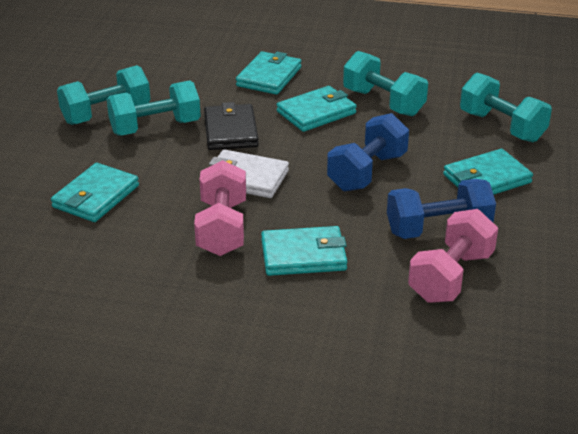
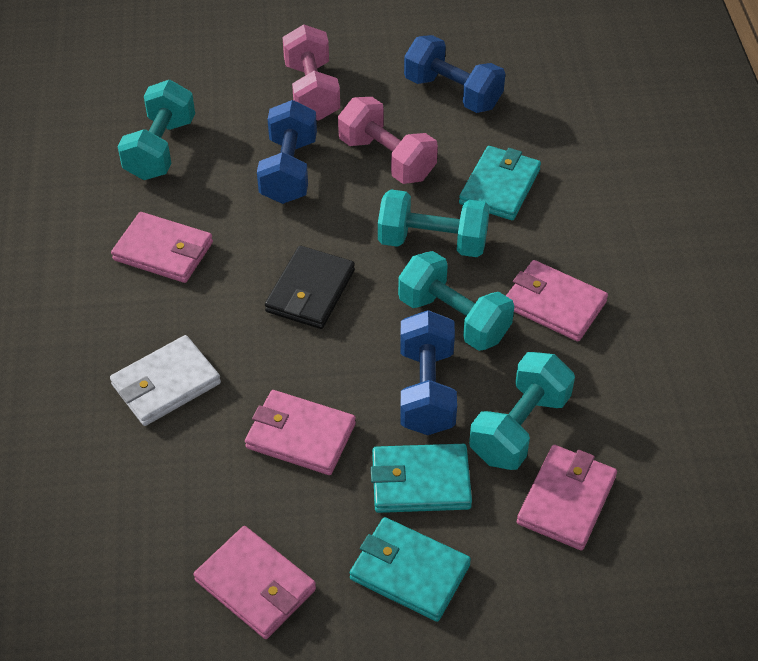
blue dumbbell: [327,113,409,191] [387,179,496,239] = 2 -> [257,100,317,204] [400,310,457,435] [404,35,505,113] = 3
pink wallet: none = 0 -> [111,212,213,283] [194,526,316,639] [245,390,356,475] [506,260,608,341] [517,445,617,550] = 5
turquoise wallet: [51,163,139,222] [236,51,301,95] [261,226,347,276] [277,86,357,132] [443,149,533,195] = 5 -> [350,517,471,622] [371,444,472,513] [459,146,541,220] = 3

